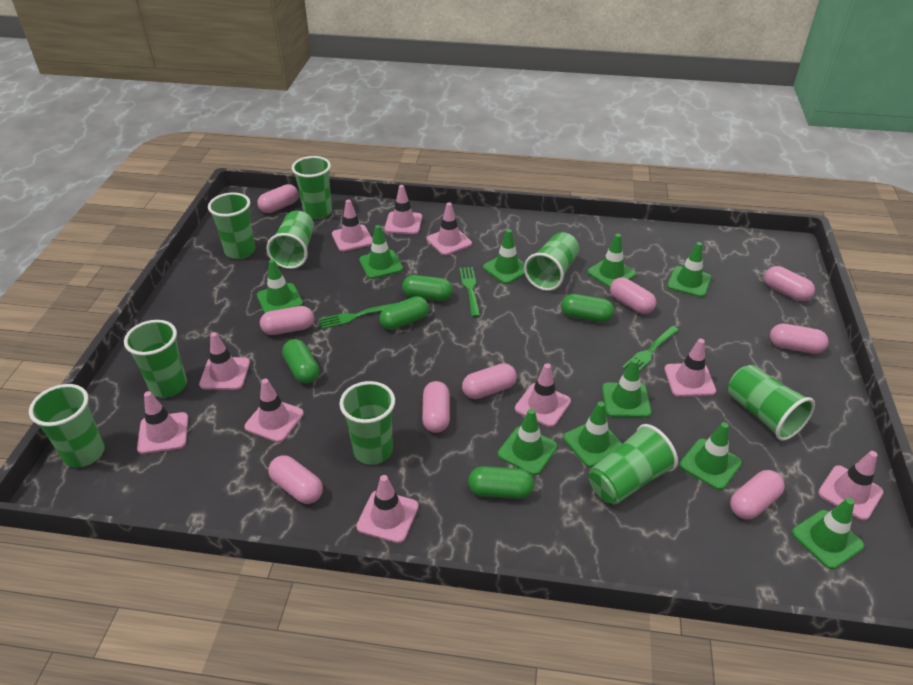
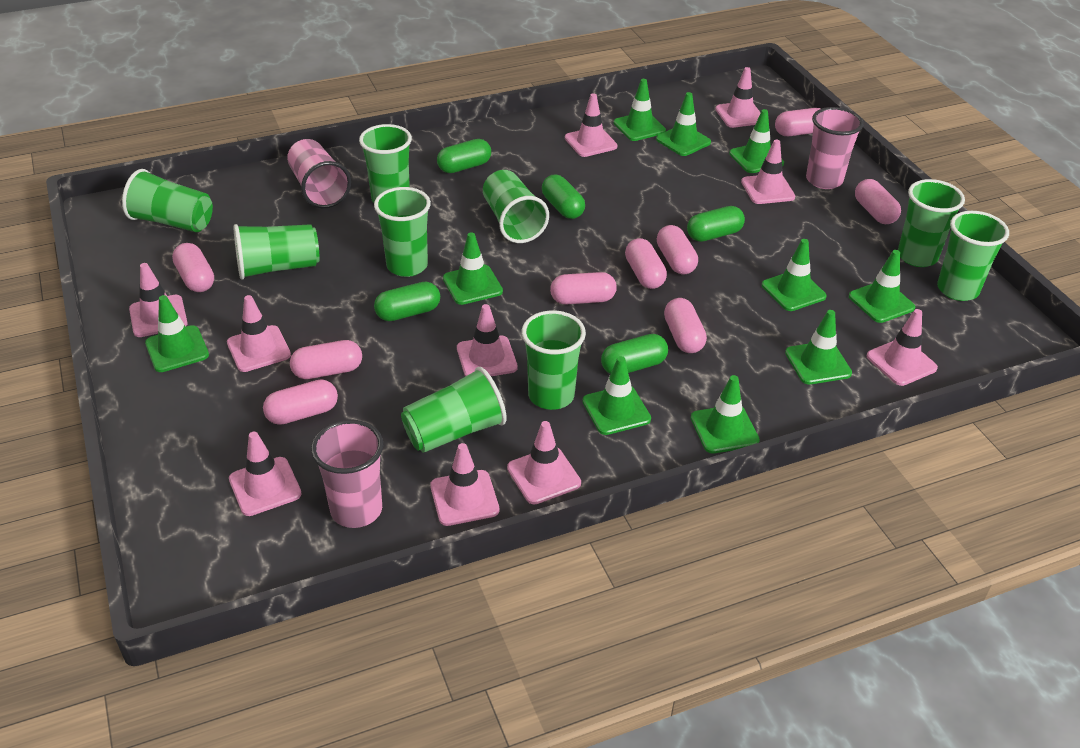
green fork: [319,303,396,329] [460,267,480,317] [622,326,679,371] = 3 -> none = 0
pink cup: none = 0 -> [287,139,351,209] [311,420,383,528] [806,107,864,189] = 3

